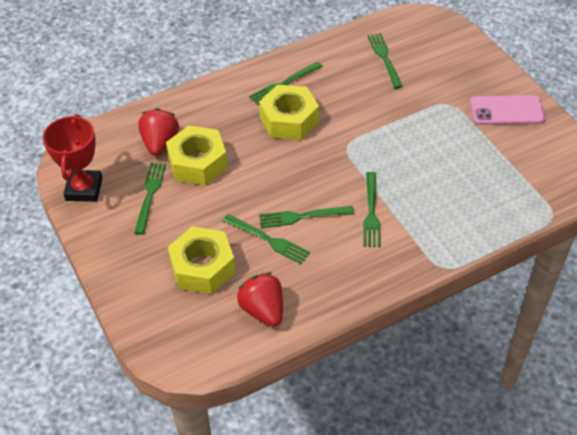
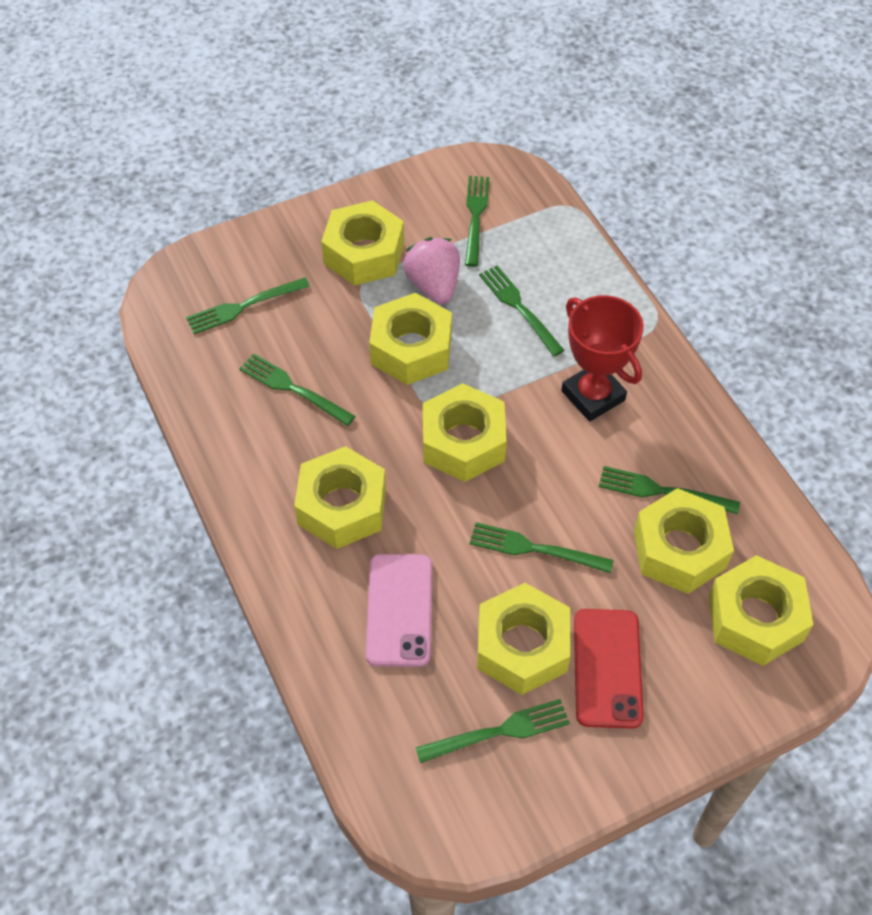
green fork: [134,163,166,235] [223,214,310,264] [249,62,323,105] [259,206,354,228] [363,172,381,247] [367,33,403,89] = 6 -> [186,278,310,334] [239,353,355,426] [416,699,570,763] [465,176,489,267] [469,522,614,573] [479,265,565,356] [599,466,740,514] = 7
pink strawberry: none = 0 -> [403,237,460,304] = 1
red phone: none = 0 -> [574,609,644,728] = 1
red strawberry: [138,108,179,156] [237,272,283,327] = 2 -> none = 0
yellow nut: [166,125,228,186] [168,226,236,294] [259,85,319,140] = 3 -> [294,446,386,549] [321,200,404,286] [369,293,452,385] [423,383,507,482] [477,583,571,695] [634,488,734,594] [708,555,814,666] = 7

